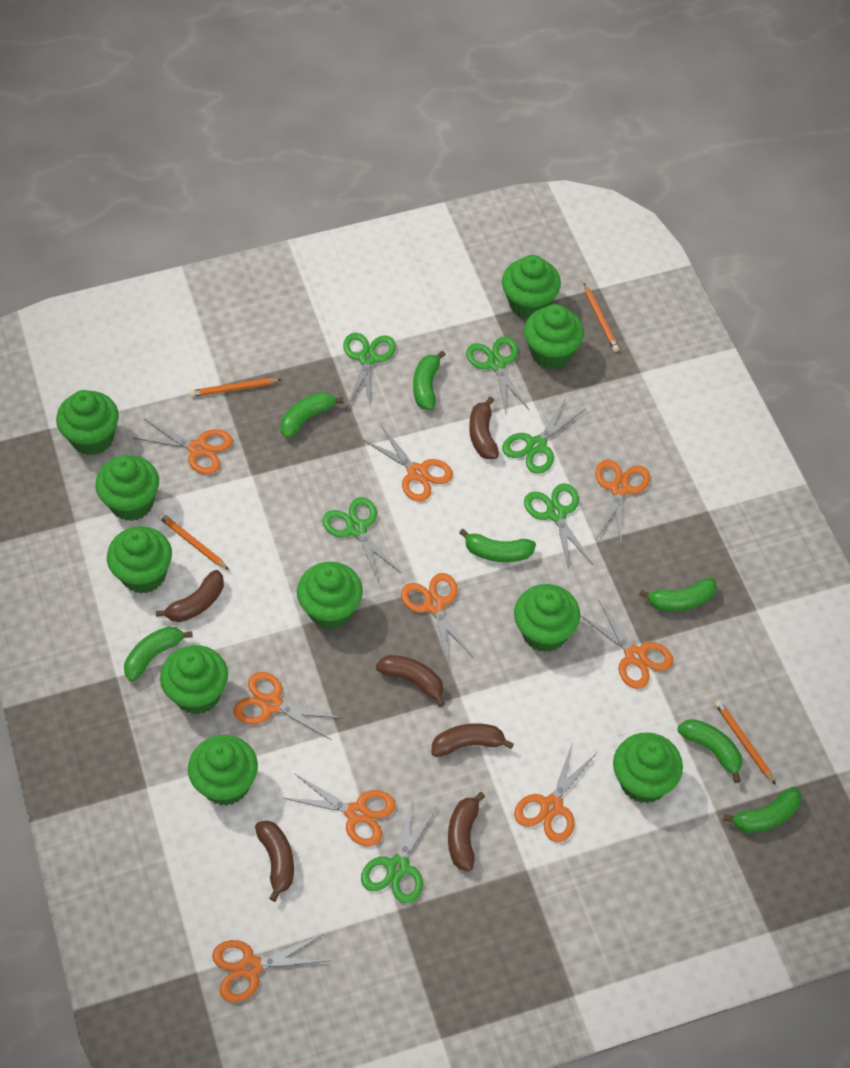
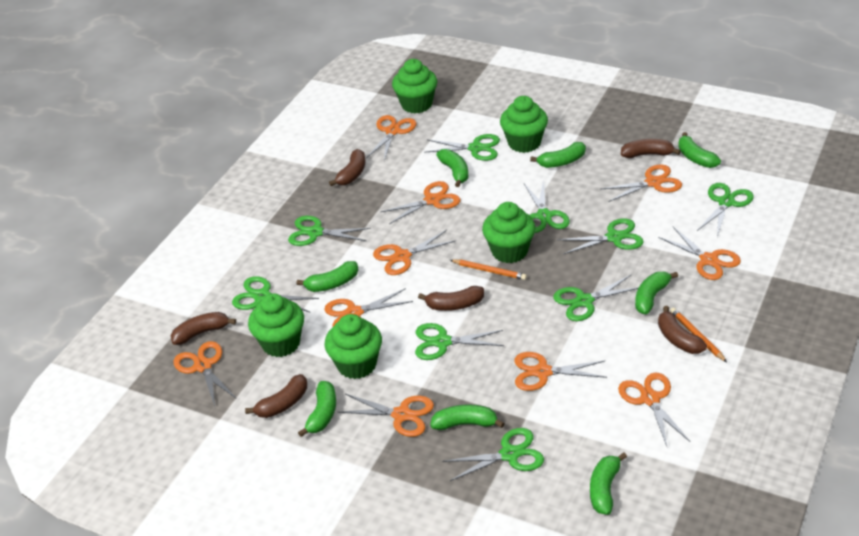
green banana: [124,626,193,682] [280,392,343,438] [413,350,446,410] [459,529,536,562] [639,578,717,612] [678,719,742,783] [723,787,802,833] = 7 -> [296,261,358,292] [298,381,336,437] [430,404,505,430] [436,149,468,187] [530,142,586,168] [590,452,627,515] [635,272,678,314] [678,132,721,168] = 8
green cupcake: [56,390,119,456] [95,455,159,521] [107,526,172,594] [160,645,228,715] [188,735,258,806] [297,562,363,630] [502,255,561,319] [514,584,580,652] [524,304,584,370] [613,733,683,804] = 10 -> [248,293,304,357] [325,314,382,379] [392,59,437,113] [482,202,536,263] [500,96,548,153] = 5
green scissors: [322,497,402,583] [343,333,396,408] [361,799,438,904] [466,336,529,413] [502,398,585,474] [524,483,593,569] = 6 -> [232,276,319,312] [288,216,371,246] [415,323,504,360] [425,134,500,161] [442,428,544,481] [524,181,570,233] [553,275,639,321] [557,218,644,254] [697,183,754,237] = 9
orange pencil: [158,513,229,570] [189,378,282,397] [584,283,619,352] [715,700,776,785] = 4 -> [450,259,527,280] [670,307,727,362] = 2
orange scissors: [133,418,233,474] [212,934,329,1003] [233,672,342,740] [284,774,396,847] [363,425,453,502] [401,573,473,666] [514,741,597,842] [580,599,673,689] [595,460,650,544] = 9 -> [173,341,237,406] [324,288,413,327] [337,394,434,437] [366,115,416,161] [373,230,457,275] [381,181,460,224] [514,352,607,391] [601,164,682,202] [618,373,690,446] [658,227,741,280] = 10

